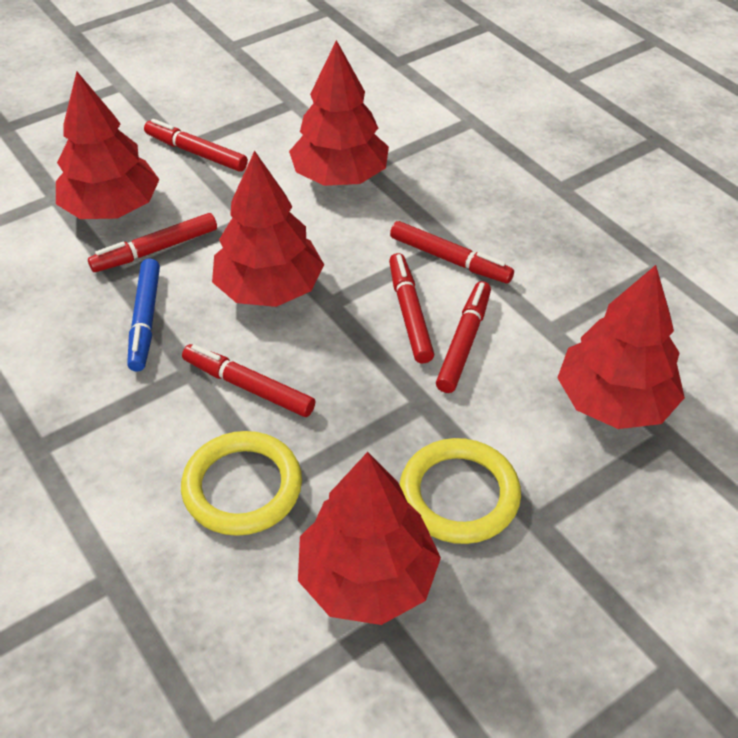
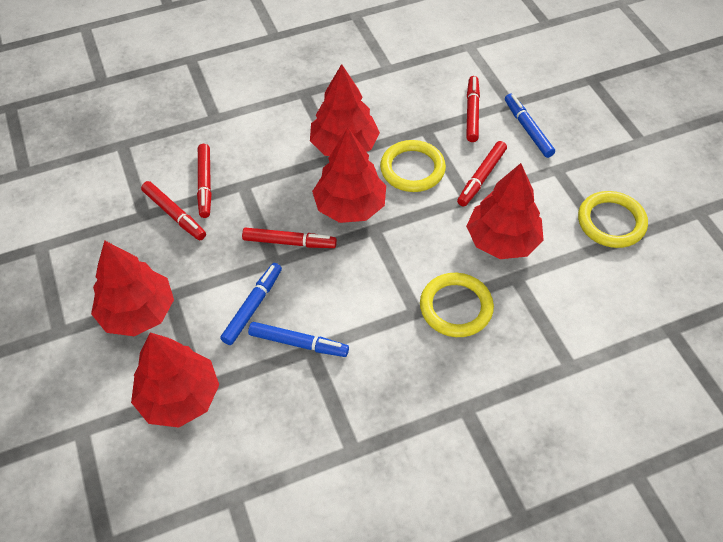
blue marker: [127,259,160,372] = 1 -> [220,263,282,345] [248,322,349,357] [505,94,555,158] = 3
red marker: [88,213,217,272] [144,119,248,171] [182,344,315,417] [389,253,434,363] [390,221,514,283] [436,281,491,393] = 6 -> [141,181,206,240] [197,144,212,218] [242,227,337,248] [457,141,507,206] [466,76,480,142] = 5
yellow ring: [181,431,302,536] [400,438,521,544] = 2 -> [380,140,446,192] [420,273,494,337] [578,191,648,248] = 3

